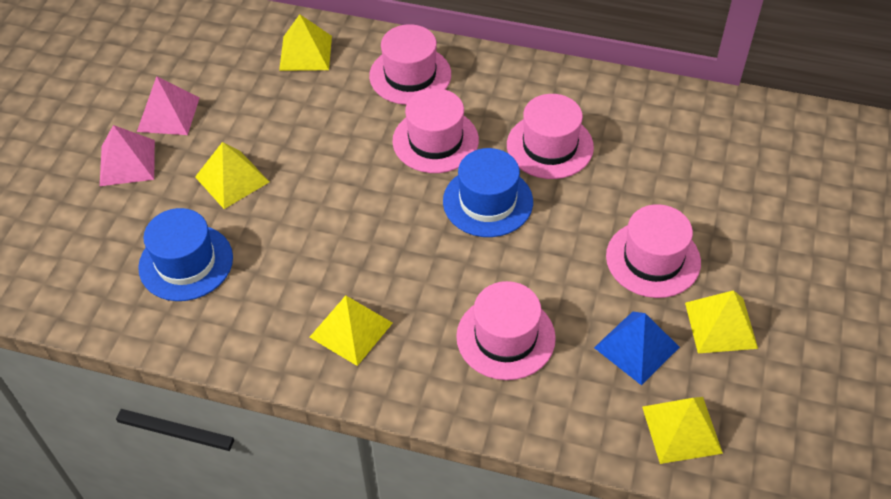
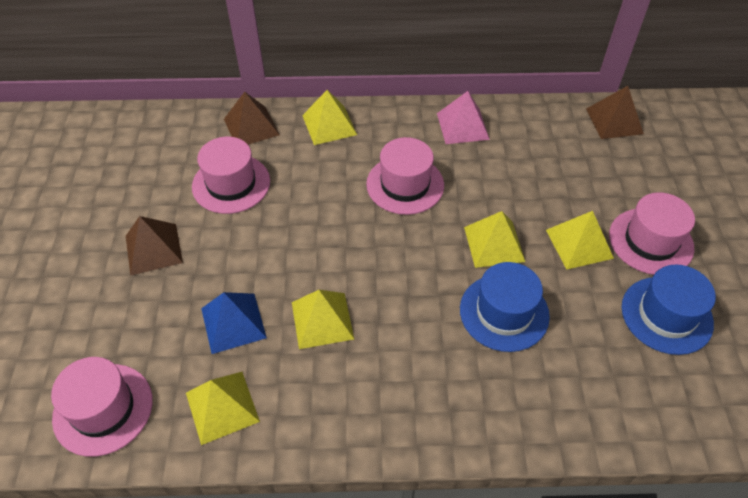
brown pyramid: none = 0 -> [126,216,183,276] [224,92,280,145] [586,86,644,139] = 3
pink hat: [369,24,451,105] [392,88,479,173] [456,281,556,380] [507,94,594,179] [606,204,701,298] = 5 -> [51,357,153,457] [192,137,270,214] [366,137,444,215] [609,192,695,275] = 4
pink pyramid: [100,125,155,186] [137,76,199,135] = 2 -> [437,91,490,144] = 1

